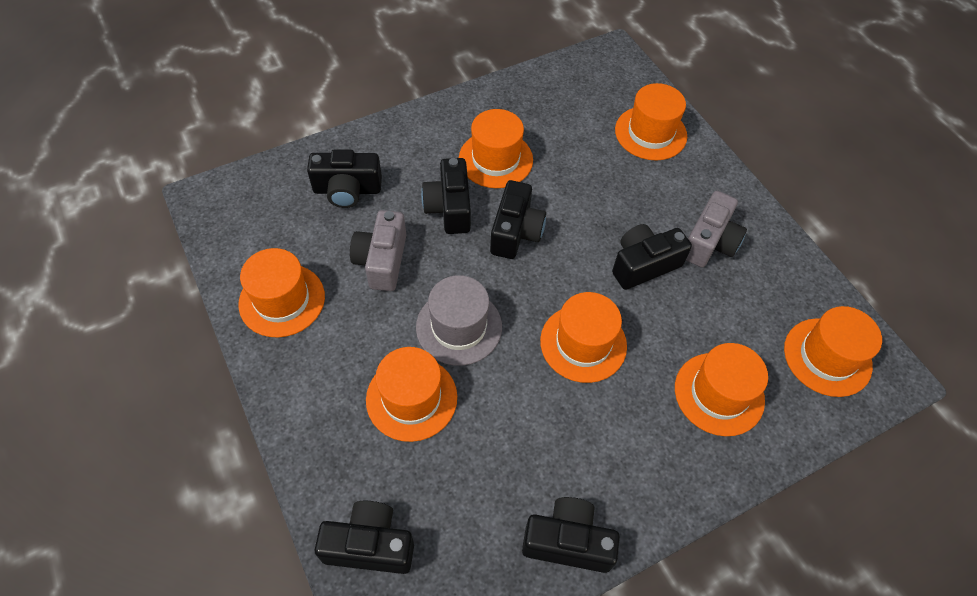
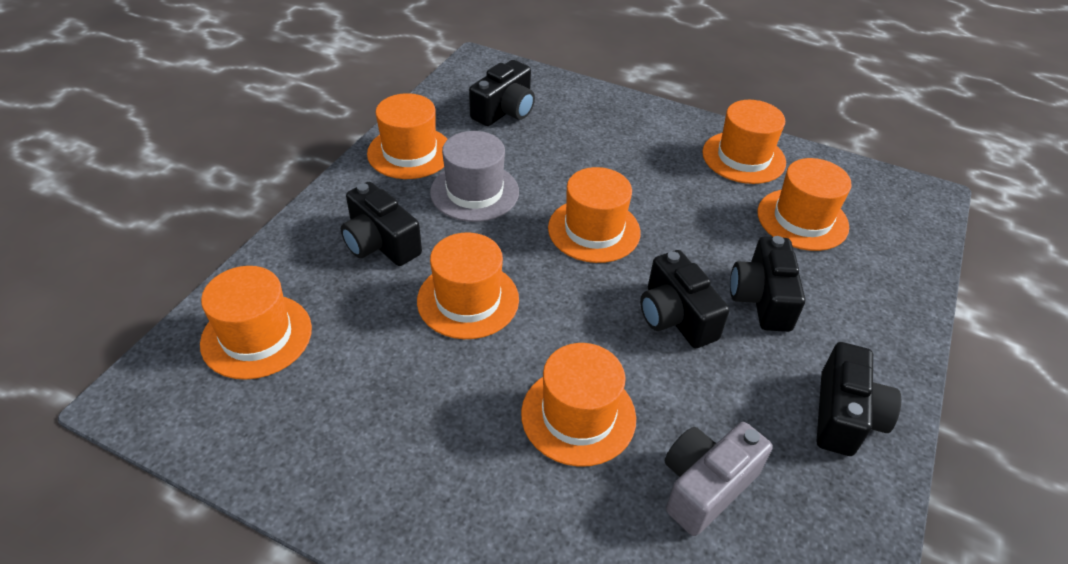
black camera: [307,150,382,208] [315,501,414,574] [421,158,471,234] [490,180,546,259] [522,497,620,573] [612,224,692,290] = 6 -> [341,182,422,266] [469,60,535,126] [640,250,730,348] [730,236,805,332] [817,342,901,456] = 5
grey camera: [350,210,406,291] [686,191,747,267] = 2 -> [664,422,773,536] = 1

